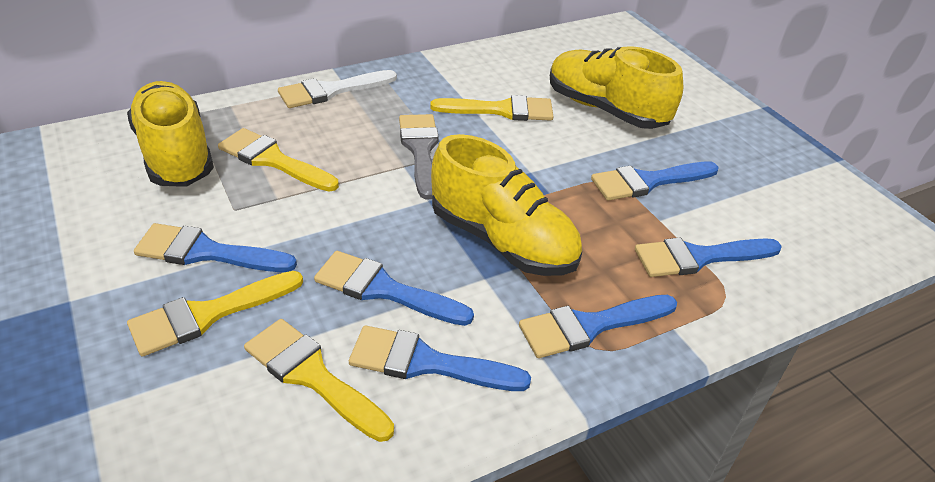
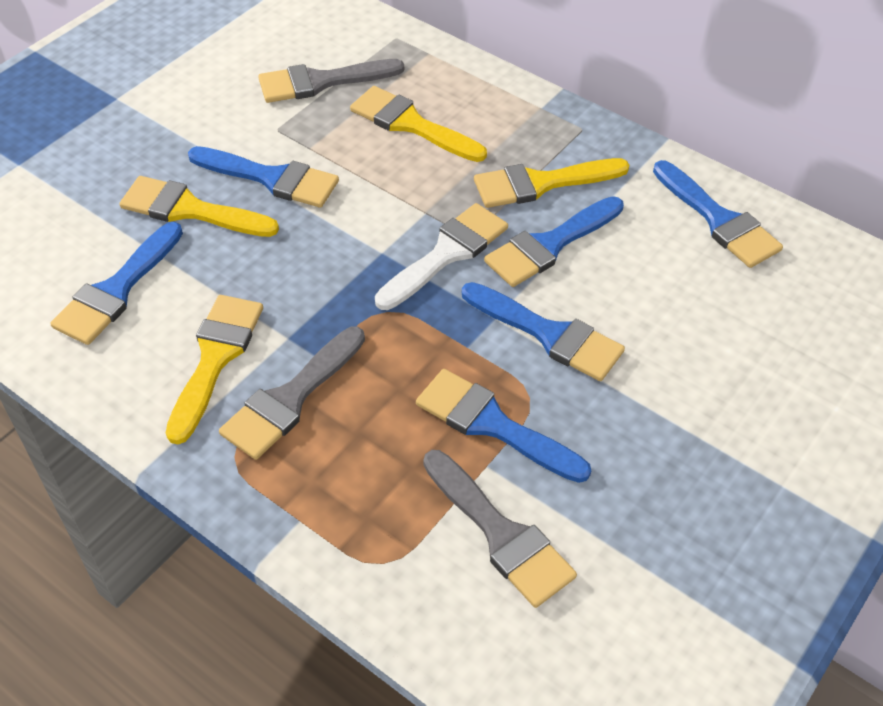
grey brush: [399,114,439,200] = 1 -> [219,327,365,460] [258,59,404,103] [423,450,577,608] = 3
yellow shoe: [127,81,214,187] [431,134,582,276] [550,46,683,129] = 3 -> none = 0

